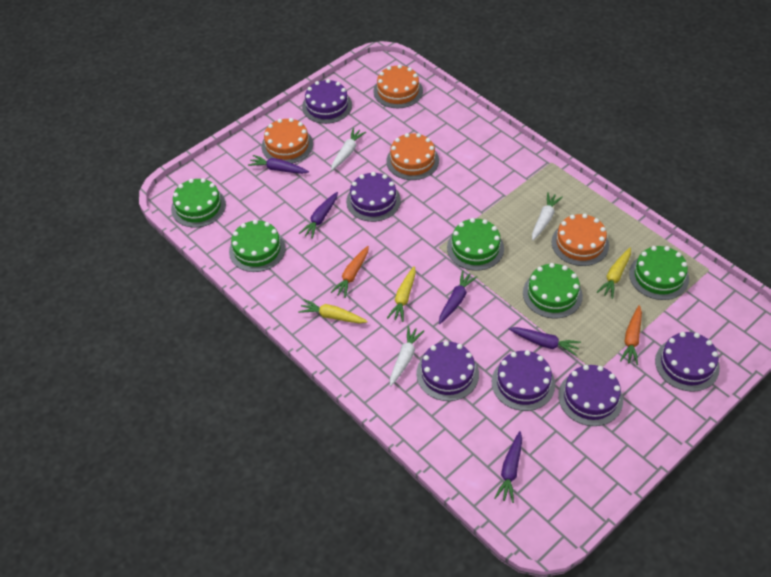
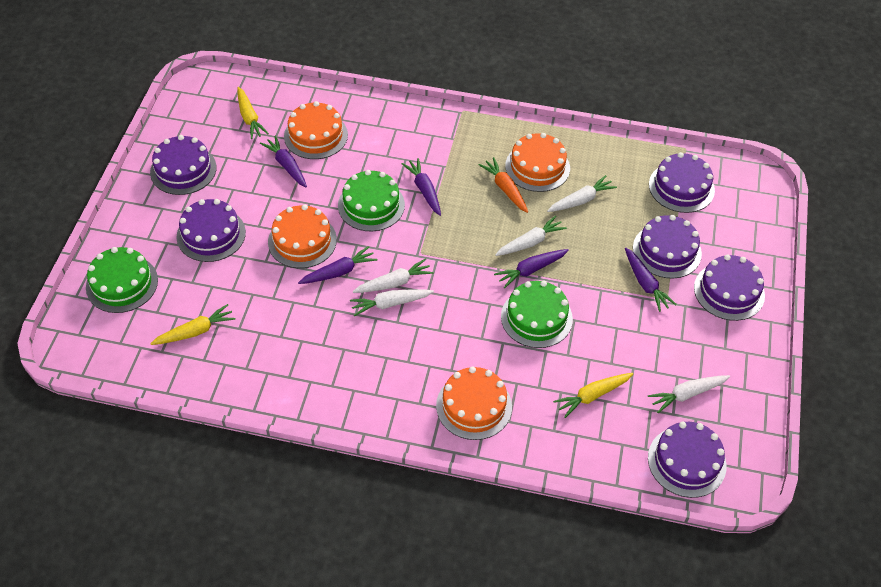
green cake: [171,178,226,228] [229,220,286,272] [447,218,504,271] [523,263,583,319] [629,246,689,300] = 5 -> [86,247,158,313] [338,170,405,231] [501,280,573,348] = 3
orange carrot: [330,246,369,298] [620,305,642,365] = 2 -> [478,157,528,213] = 1
white carrot: [331,128,366,170] [390,326,424,386] [532,192,563,240] = 3 -> [350,289,434,316] [353,258,434,293] [495,215,567,256] [547,175,617,212] [648,375,730,413] = 5

